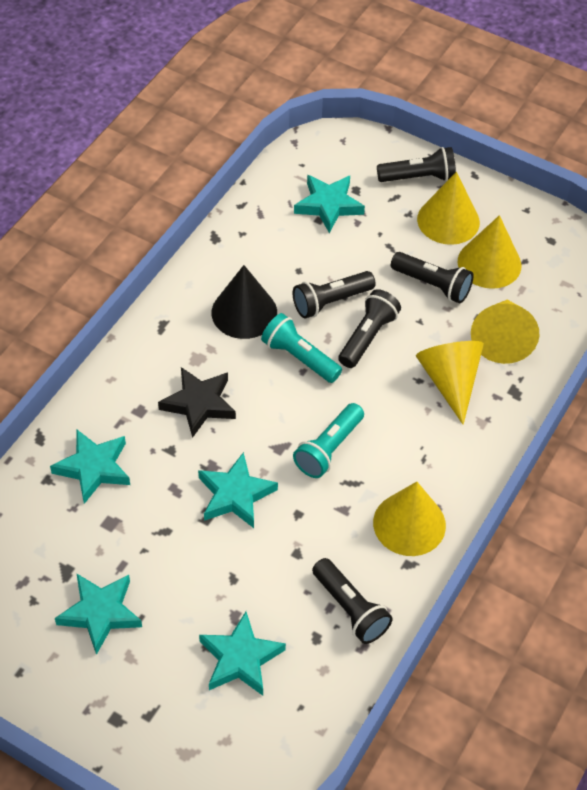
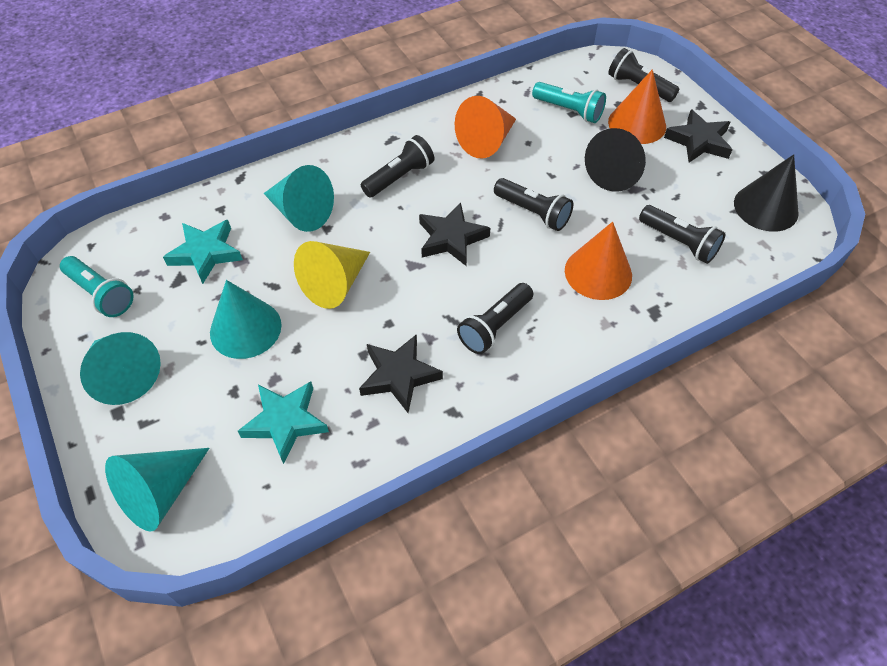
black cone: [212,265,277,339] = 1 -> [585,128,646,192] [734,154,799,232] = 2
black star: [158,367,236,438] = 1 -> [359,334,443,413] [419,202,490,266] [664,109,733,163] = 3
orange cone: none = 0 -> [455,96,516,158] [565,222,632,300] [608,69,666,144] = 3
turquoise cone: none = 0 -> [80,332,161,405] [105,448,209,532] [210,280,282,359] [264,165,334,232] = 4
turquoise star: [50,430,130,504] [55,573,142,655] [198,452,278,528] [199,612,286,696] [294,175,365,233] = 5 -> [163,220,243,284] [238,381,329,464] = 2
yellow cone: [373,482,446,556] [416,341,484,425] [417,172,480,245] [458,215,521,289] [471,300,539,364] = 5 -> [294,241,370,309] = 1

